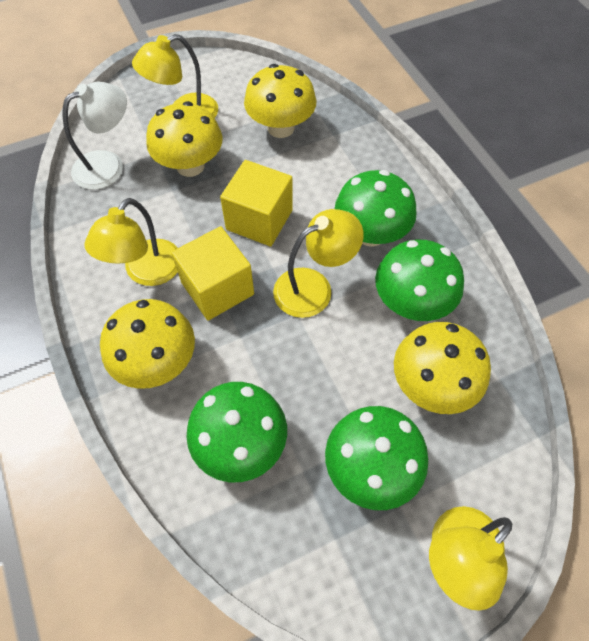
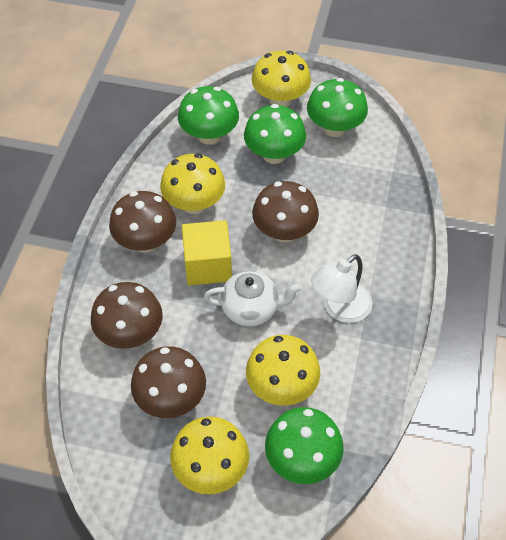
brown mushroom: none = 0 -> [91,282,163,349] [109,191,176,252] [131,346,206,418] [252,181,319,242] = 4
white teapot: none = 0 -> [204,271,302,326] = 1
yellow cube: [171,226,254,321] [220,160,293,246] = 2 -> [182,220,232,286] = 1
yellow lamp: [84,198,178,286] [132,34,218,118] [273,209,364,318] [429,506,512,611] = 4 -> none = 0

